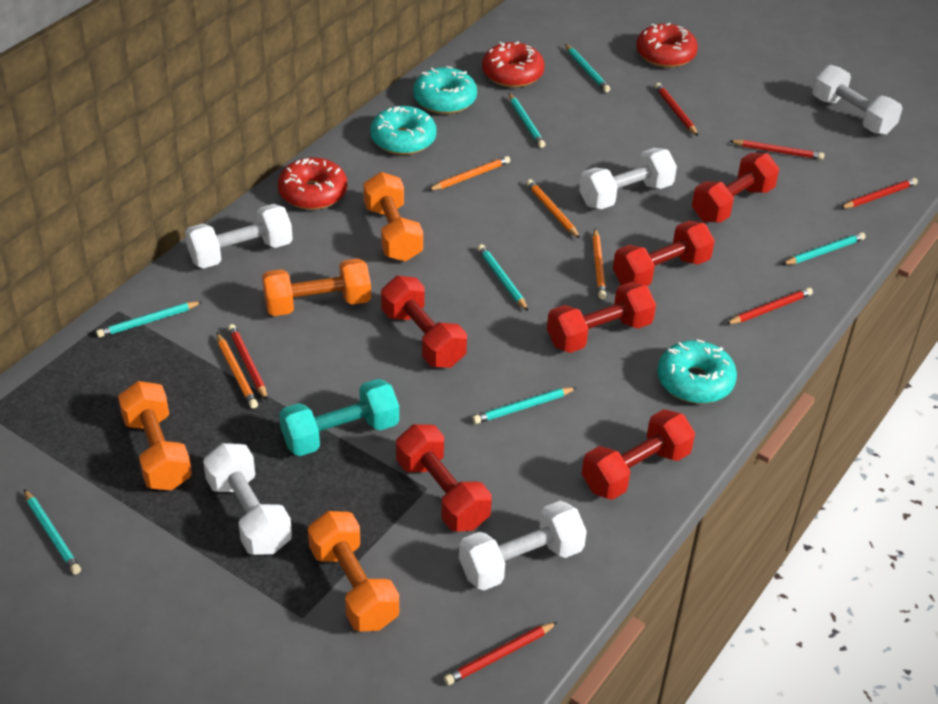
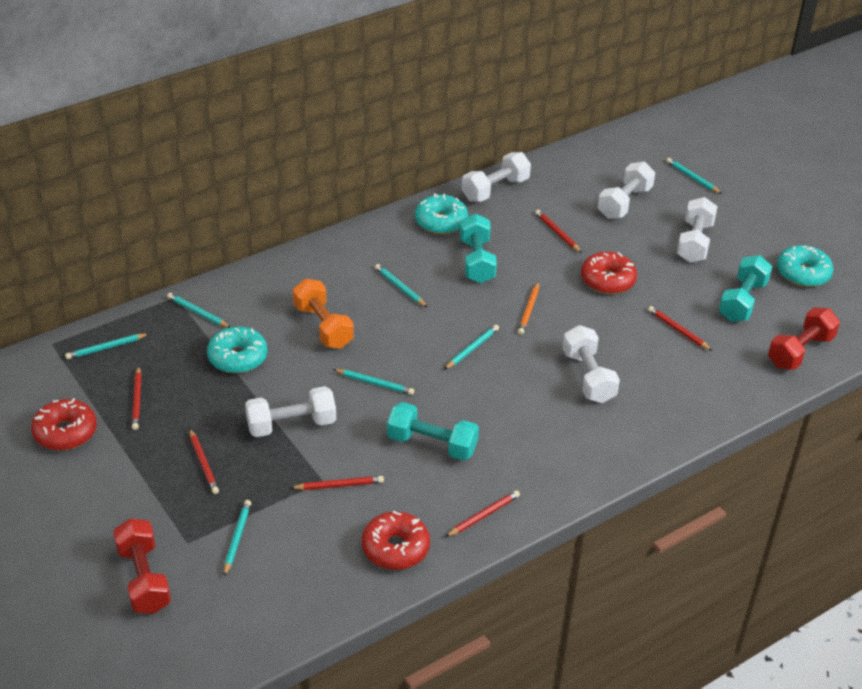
orange dumbbell: [118,381,192,490] [262,259,371,316] [308,511,399,631] [363,172,423,262] = 4 -> [293,279,354,349] = 1
orange pencil: [217,333,258,409] [428,156,510,191] [526,179,580,239] [592,228,606,299] = 4 -> [518,282,539,335] = 1
red dumbbell: [381,276,467,368] [396,424,492,532] [547,282,656,353] [582,409,695,500] [613,221,715,286] [692,153,779,223] = 6 -> [113,518,171,614] [768,308,840,370] = 2
turquoise dumbbell: [279,379,399,456] = 1 -> [387,402,479,461] [460,213,497,283] [719,255,772,322] = 3

